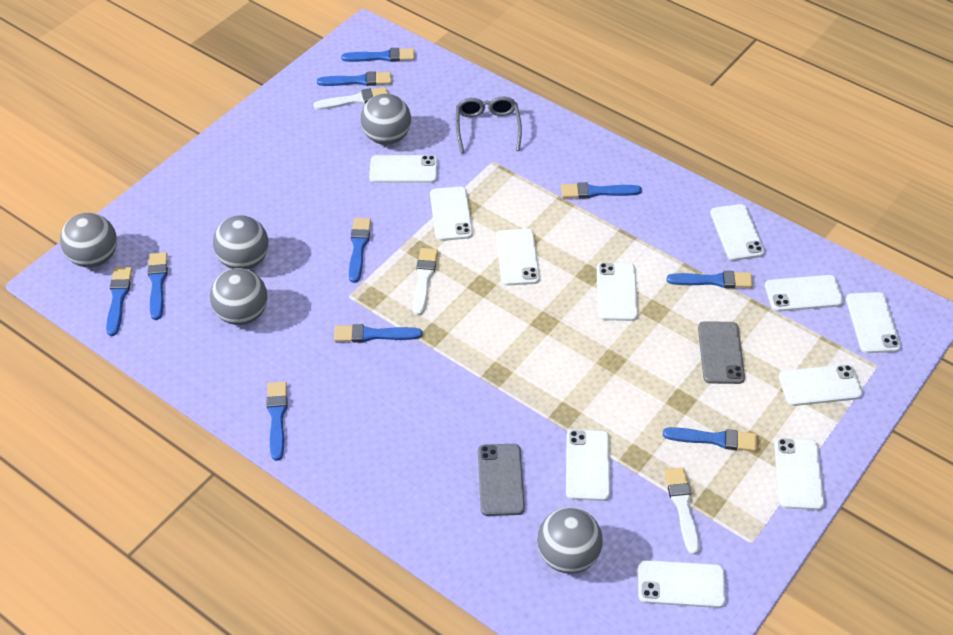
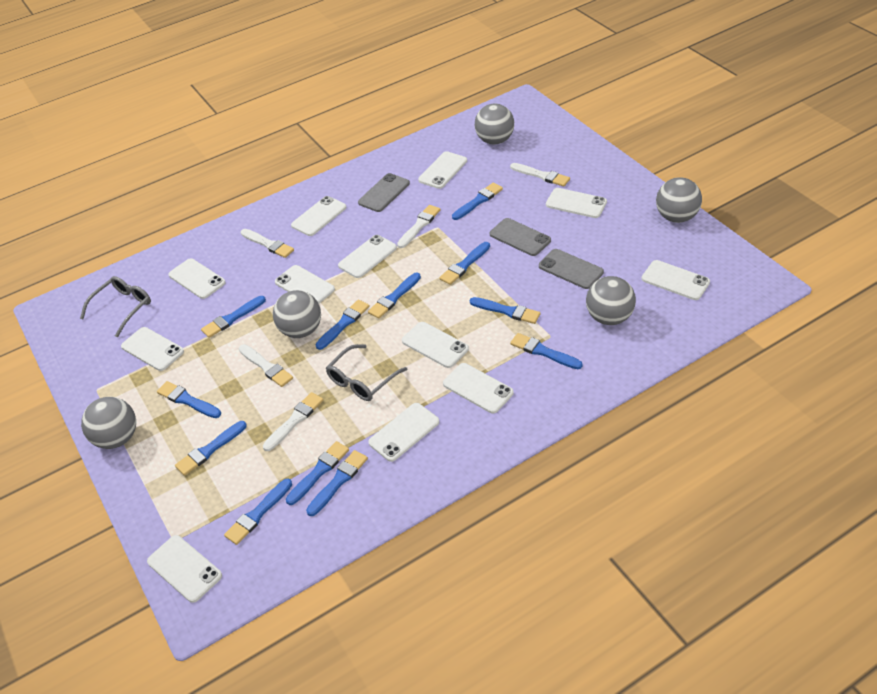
blue brush: [106,267,132,336] [148,252,168,320] [267,381,288,461] [317,71,392,86] [334,324,422,343] [341,48,415,62] [349,218,371,283] [561,182,642,199] [663,427,757,451] [667,271,753,288] = 10 -> [157,381,221,418] [175,421,247,476] [201,296,266,338] [224,479,292,545] [286,441,349,505] [306,450,368,516] [315,300,370,350] [368,273,421,319] [439,242,490,285] [452,182,503,220] [470,297,540,324] [510,333,583,369] = 12
grey glasses: [456,96,522,153] = 1 -> [80,276,151,337] [326,344,407,401] = 2
grey phone: [478,444,525,516] [698,321,745,384] = 2 -> [358,173,410,212] [490,218,551,256] [539,249,604,289] = 3
white brush: [313,87,388,110] [413,248,438,316] [665,467,700,555] = 3 -> [239,344,293,387] [241,229,294,258] [263,392,323,451] [397,205,441,248] [510,163,570,187] = 5
white phone: [369,155,438,183] [430,186,473,241] [496,229,540,286] [566,429,610,501] [597,263,638,321] [638,560,726,608] [710,204,765,261] [765,275,844,312] [774,438,825,510] [779,364,863,406] [846,292,901,353] = 11 -> [121,327,184,371] [147,535,222,603] [168,258,226,299] [275,265,335,304] [291,196,346,236] [338,235,397,278] [368,403,439,462] [402,322,469,368] [418,151,467,189] [443,363,514,414] [546,188,607,218] [642,260,710,300] = 12

